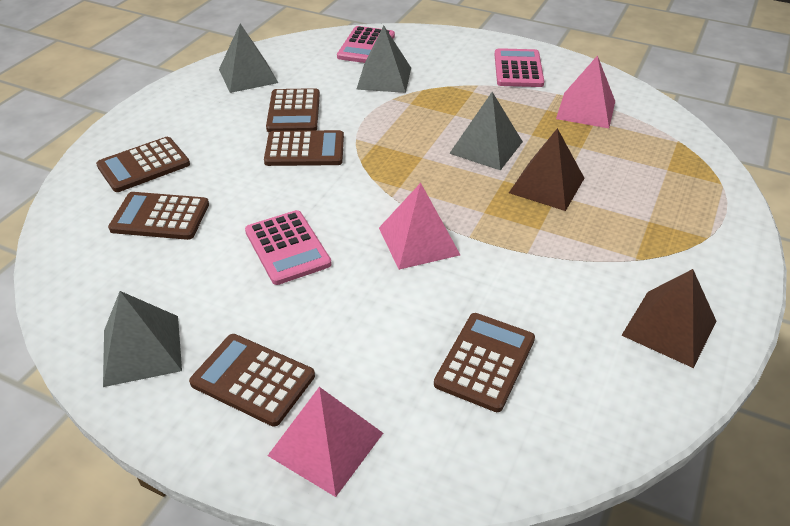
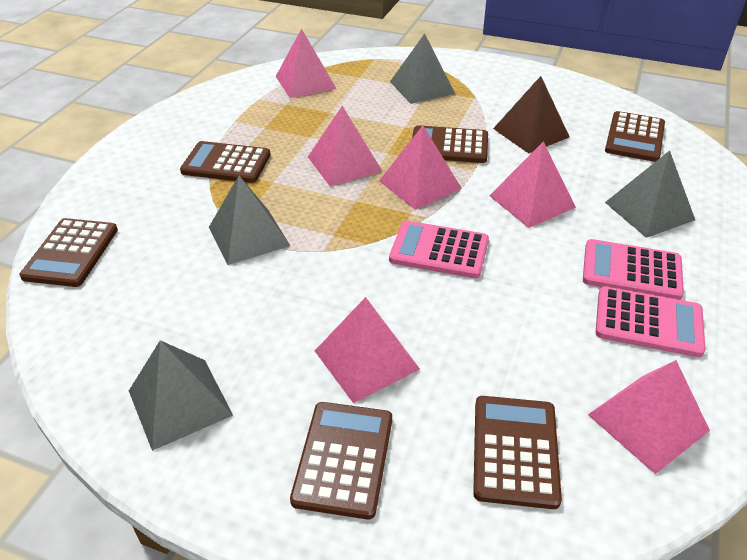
brown pyramid: [509,128,584,211] [621,269,717,368] = 2 -> [493,76,569,153] = 1
pink pyramid: [268,387,383,497] [379,183,460,270] [556,55,615,128] = 3 -> [276,28,337,98] [308,106,383,186] [315,297,420,403] [379,126,462,210] [489,141,576,228] [588,360,710,474] = 6

